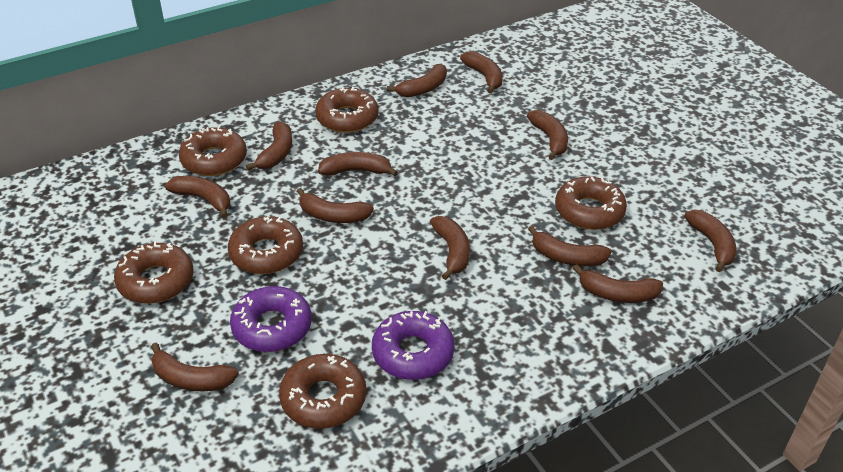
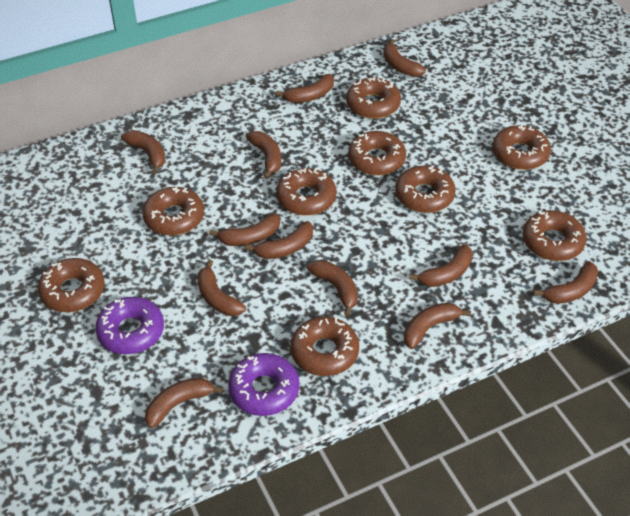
brown donut: [114,241,194,304] [179,126,247,176] [228,216,303,274] [279,354,366,429] [315,87,379,133] [555,176,627,230] = 6 -> [38,258,104,312] [142,187,204,235] [276,168,336,215] [290,317,359,376] [346,77,401,119] [348,131,406,176] [395,166,456,213] [492,125,551,170] [522,211,586,261] = 9

